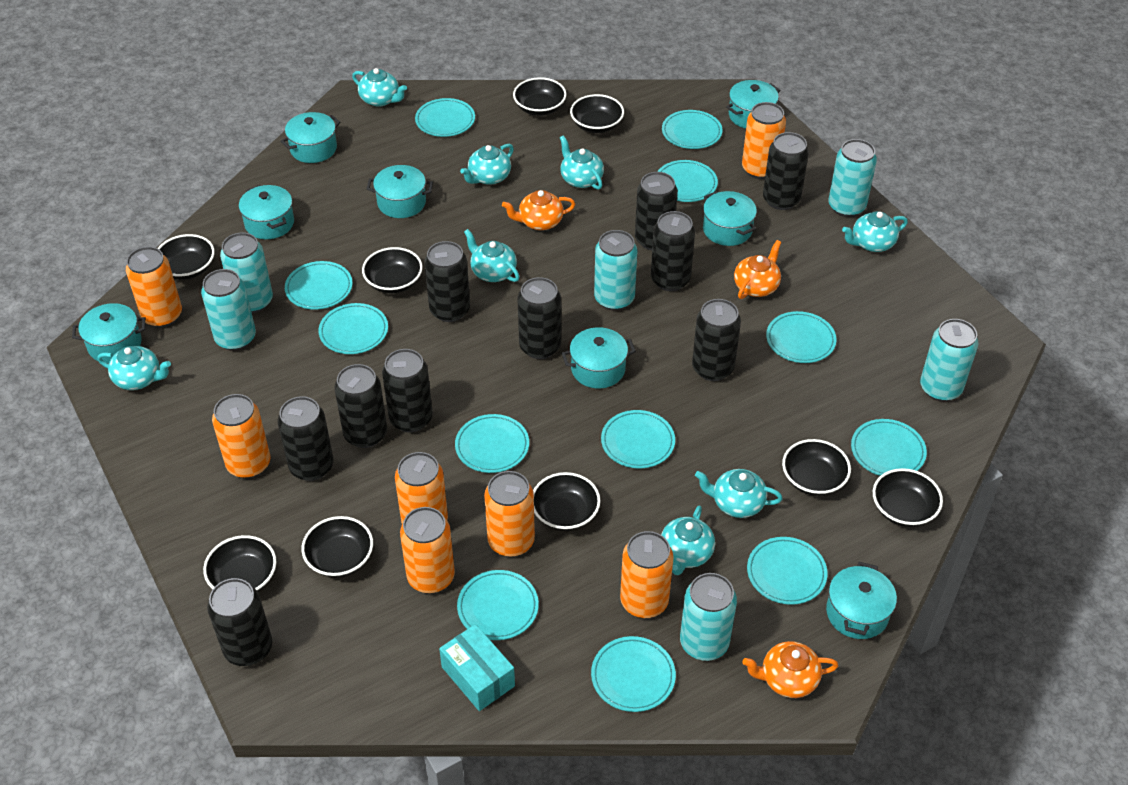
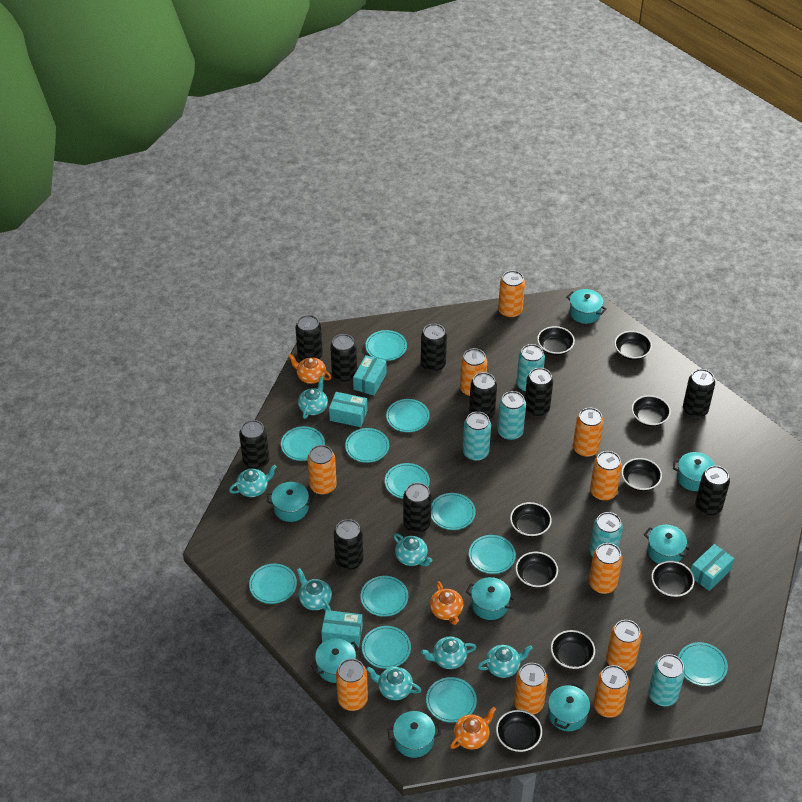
orange can: [126,247,182,328] [212,394,271,478] [395,452,448,524] [400,507,455,593] [484,471,535,557] [620,531,674,618] [742,102,786,179] = 7 -> [307,445,337,495] [336,659,368,711] [460,348,487,397] [498,270,525,318] [514,663,548,715] [573,408,604,457] [589,543,623,594] [590,451,622,501] [593,665,629,718] [606,620,642,671] = 10
turquoise box: [439,624,515,711] = 1 -> [321,610,363,648] [329,392,367,427] [353,355,387,396] [691,544,734,591] = 4
turquoise can: [201,269,256,351] [220,232,273,313] [594,230,637,311] [680,573,737,661] [828,139,877,217] [920,319,979,402] = 6 -> [463,411,491,461] [497,391,526,440] [516,344,545,392] [590,512,623,557] [648,654,685,706] = 5
turquoise teapot: [97,346,171,390] [352,68,407,107] [460,144,514,185] [464,229,520,282] [560,135,604,190] [661,505,715,575] [695,469,783,518] [842,211,908,252] = 8 -> [229,465,277,497] [297,568,332,611] [298,376,328,419] [366,666,421,700] [393,533,432,566] [421,637,476,669] [478,645,533,678] = 7

